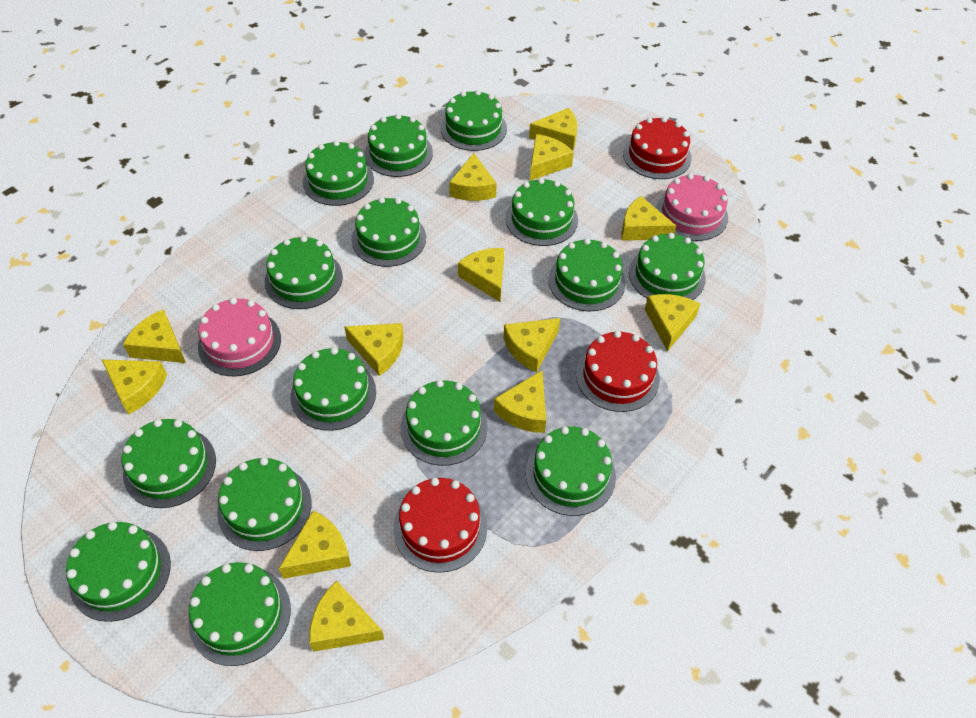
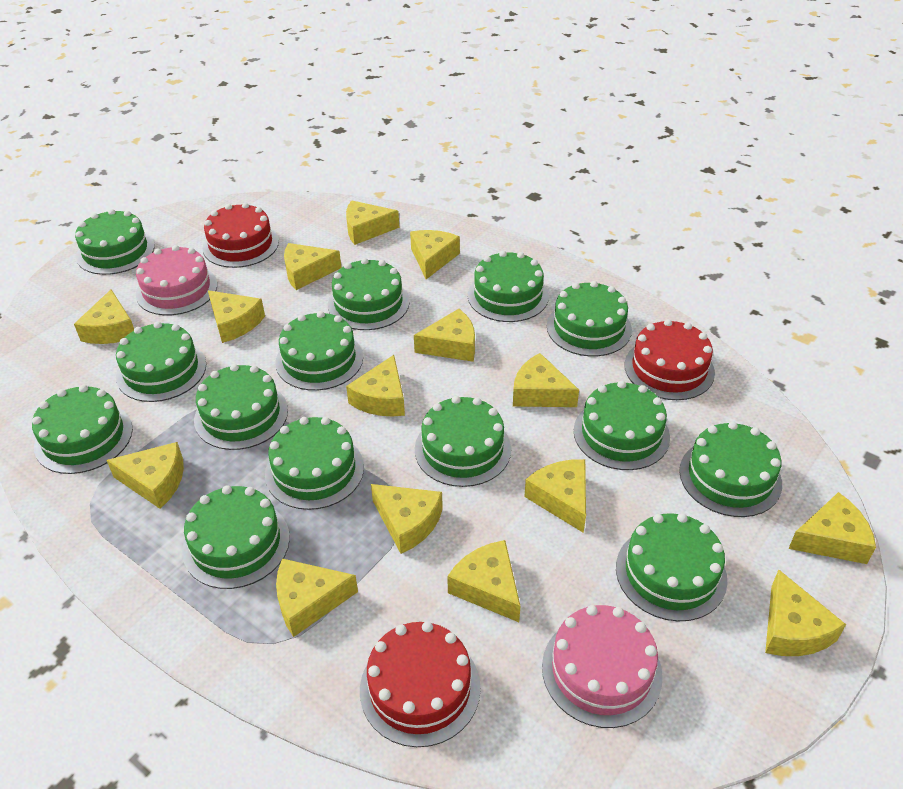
green cake: [66,522,171,622] [121,419,216,508] [188,562,291,666] [217,457,312,551] [265,236,343,309] [290,347,376,431] [303,140,374,206] [352,197,426,267] [364,114,433,177] [401,380,488,466] [440,90,507,151] [505,178,578,246] [526,426,616,516] [548,238,625,312] [629,233,706,300] = 15 -> [32,385,133,474] [75,209,155,275] [116,321,206,402] [182,486,290,589] [194,364,288,450] [265,417,364,510] [276,311,363,391] [328,258,409,330] [415,396,511,487] [468,251,549,322] [547,281,632,356] [574,381,670,470] [616,513,728,621] [679,422,782,517] = 14
yellow cheese: [101,359,167,414] [123,309,186,363] [279,510,351,579] [309,581,384,652] [344,323,404,376] [449,153,496,201] [458,248,504,302] [494,370,546,433] [504,318,560,373] [529,108,577,151] [530,134,574,181] [621,196,676,241] [645,294,700,352] = 13 -> [74,289,134,344] [107,442,184,509] [208,290,265,343] [276,559,358,637] [284,243,341,290] [346,200,399,245] [346,355,405,417] [371,484,443,554] [410,230,460,279] [414,309,475,362] [447,540,520,622] [513,353,579,407] [524,459,586,533] [765,570,846,656] [788,492,876,564] = 15

